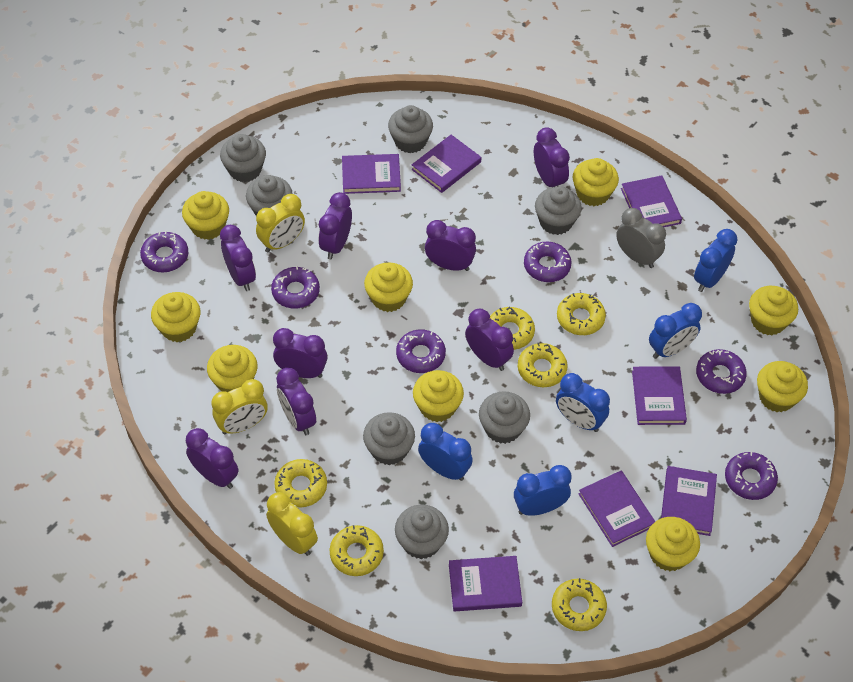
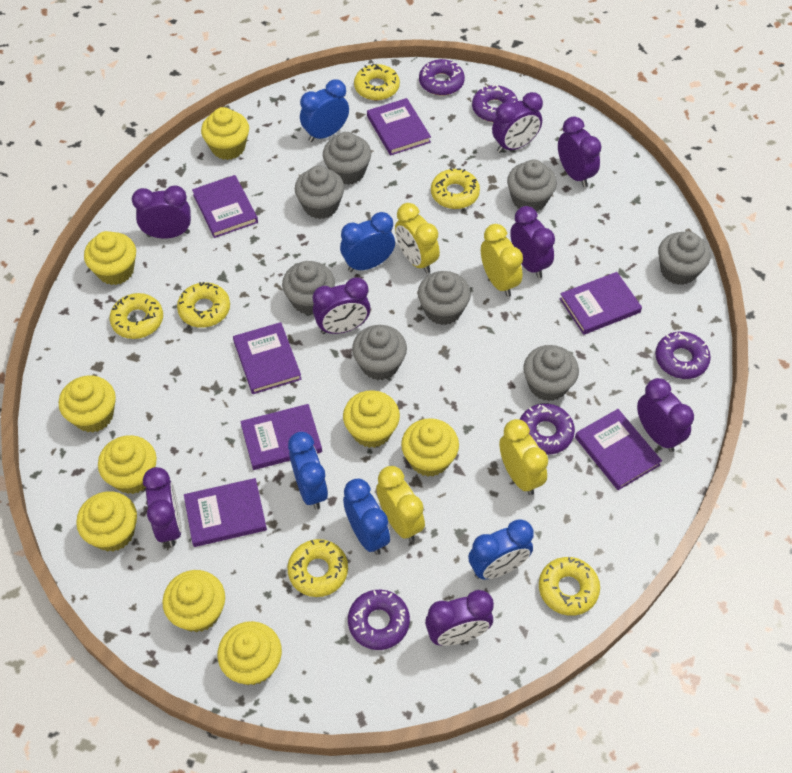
grey clock: [616,208,666,268] = 1 -> none = 0
grey cupcake: [220,134,266,182] [246,175,293,216] [363,412,415,465] [388,105,433,153] [395,504,449,559] [479,391,530,444] [535,186,582,235] = 7 -> [282,261,335,315] [295,166,344,219] [323,132,371,185] [352,325,407,380] [418,271,471,325] [507,159,557,212] [523,345,579,401] [658,231,711,285] = 8
purple donut: [140,231,188,272] [271,266,320,309] [396,329,446,373] [524,242,572,282] [696,349,747,394] [725,452,778,500] = 6 -> [348,590,410,650] [419,59,465,96] [472,85,518,122] [520,404,575,454] [655,331,711,379] = 5
yellow clock: [211,379,268,434] [256,194,305,253] [266,492,318,556] = 3 -> [376,466,425,541] [395,203,440,274] [481,224,523,297] [499,419,548,495] = 4

